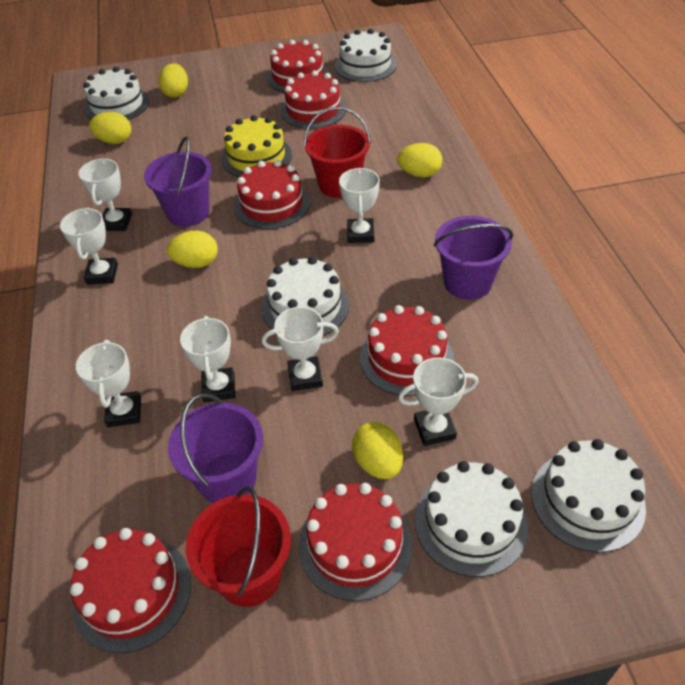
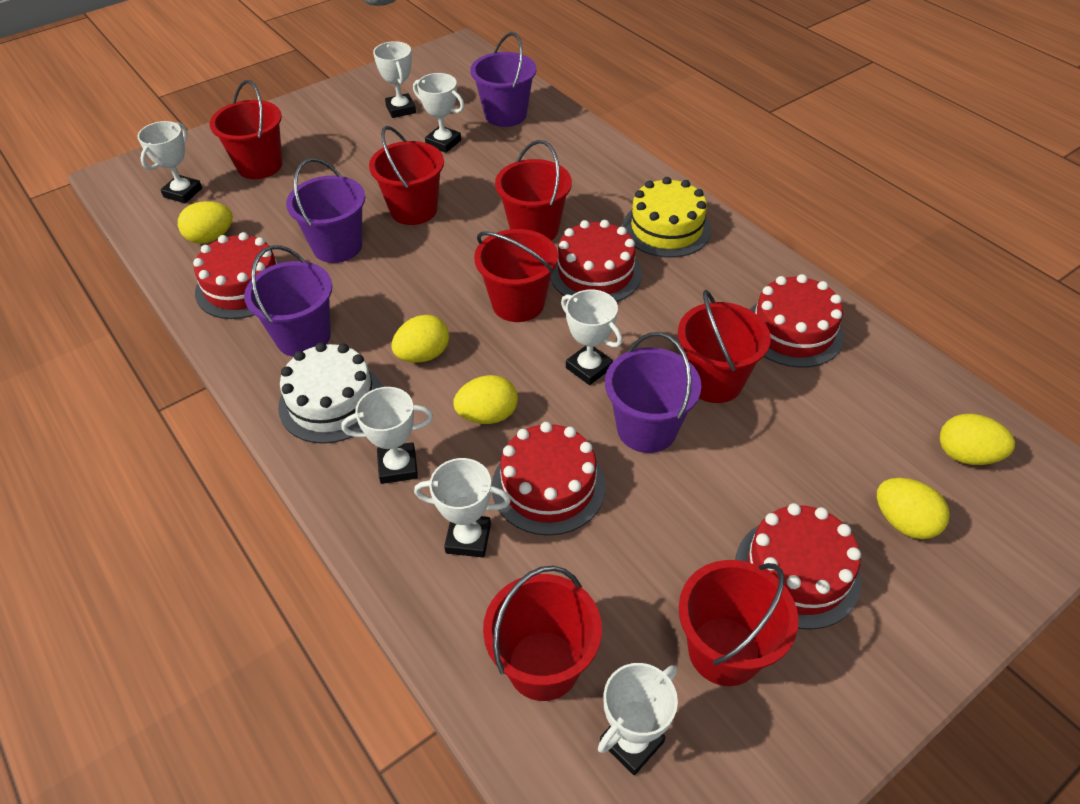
purple bucket: [144,136,211,227] [168,394,263,503] [434,216,513,300] = 3 -> [244,245,332,357] [286,158,365,263] [471,32,536,127] [605,332,701,453] = 4
red bucket: [186,486,291,607] [304,107,371,198] = 2 -> [210,80,282,179] [369,126,444,225] [474,229,558,322] [483,566,602,701] [495,140,572,241] [678,290,771,403] [679,560,798,686] = 7
red cake: [70,528,191,653] [234,160,310,229] [267,40,329,93] [280,70,347,129] [299,483,412,601] [360,305,454,396] = 6 -> [193,232,281,319] [492,422,606,536] [550,220,642,302] [735,503,861,630] [750,274,844,368] = 5
white cake: [83,67,150,120] [262,257,349,336] [335,29,396,82] [415,461,528,577] [531,439,646,553] = 5 -> [278,342,383,444] = 1

